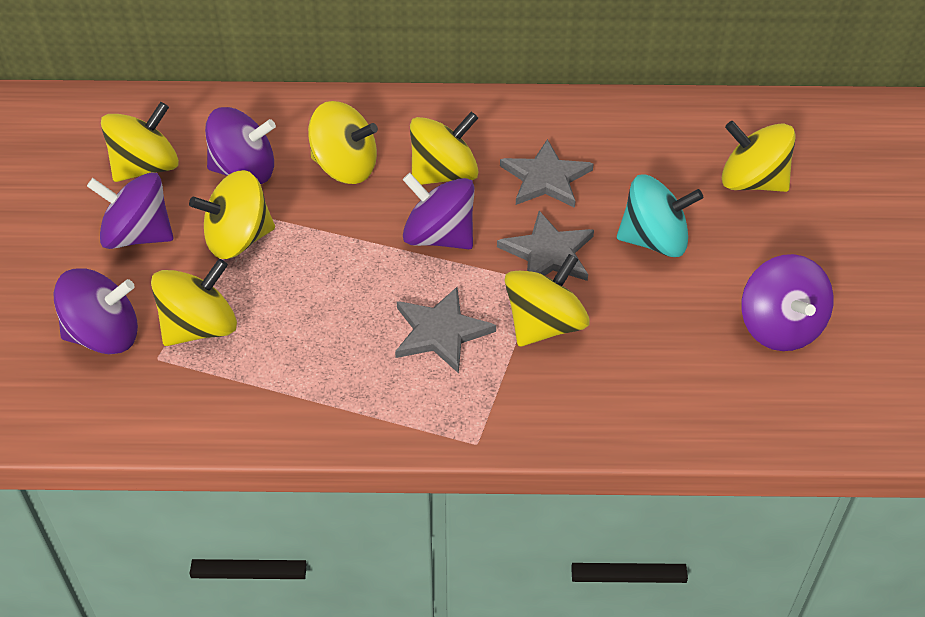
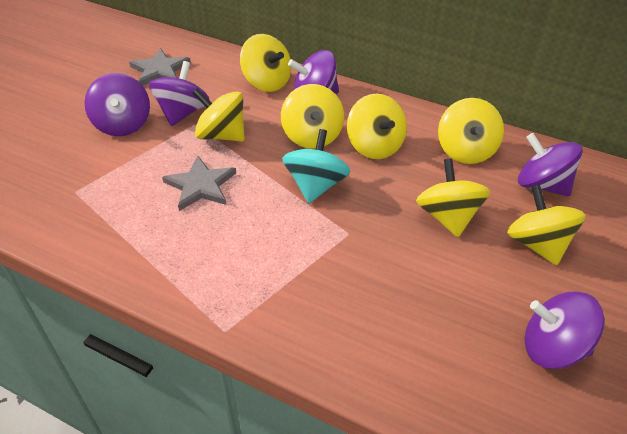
grey star: [395,287,496,373] [497,211,594,281] [500,139,594,208] = 3 -> [129,48,191,86] [162,155,236,211] = 2

